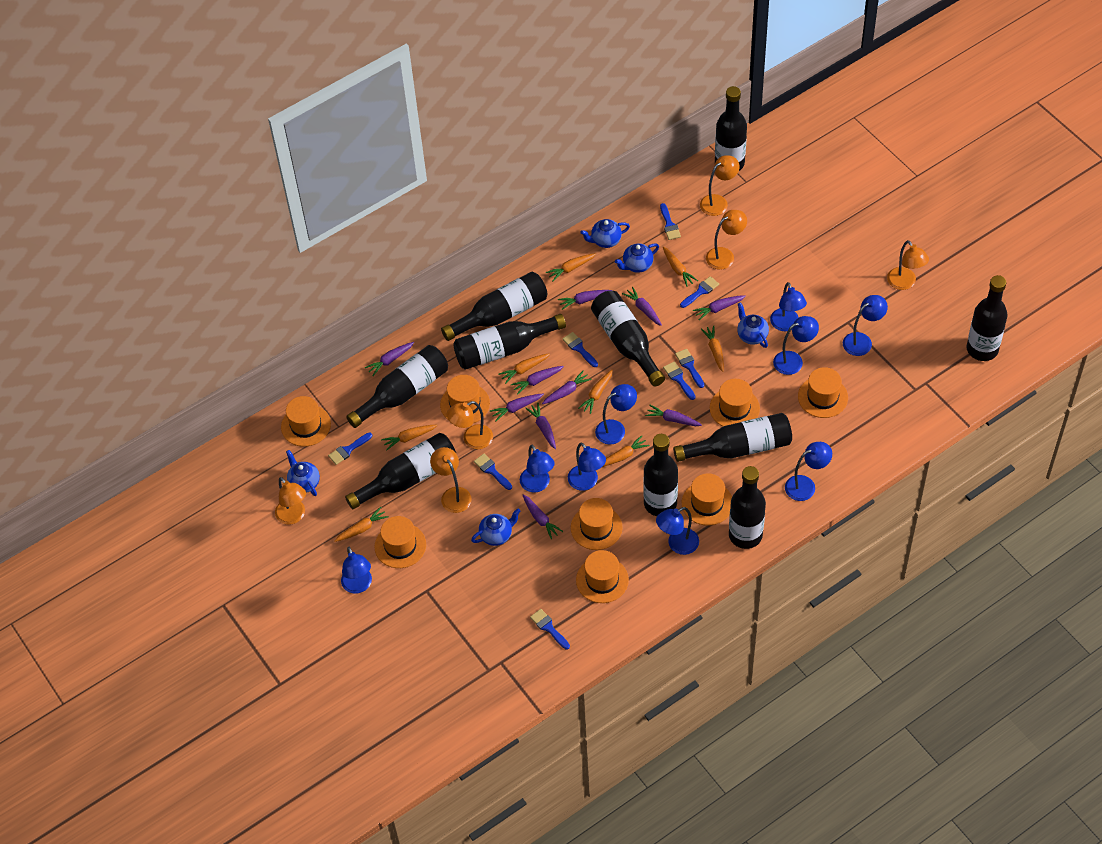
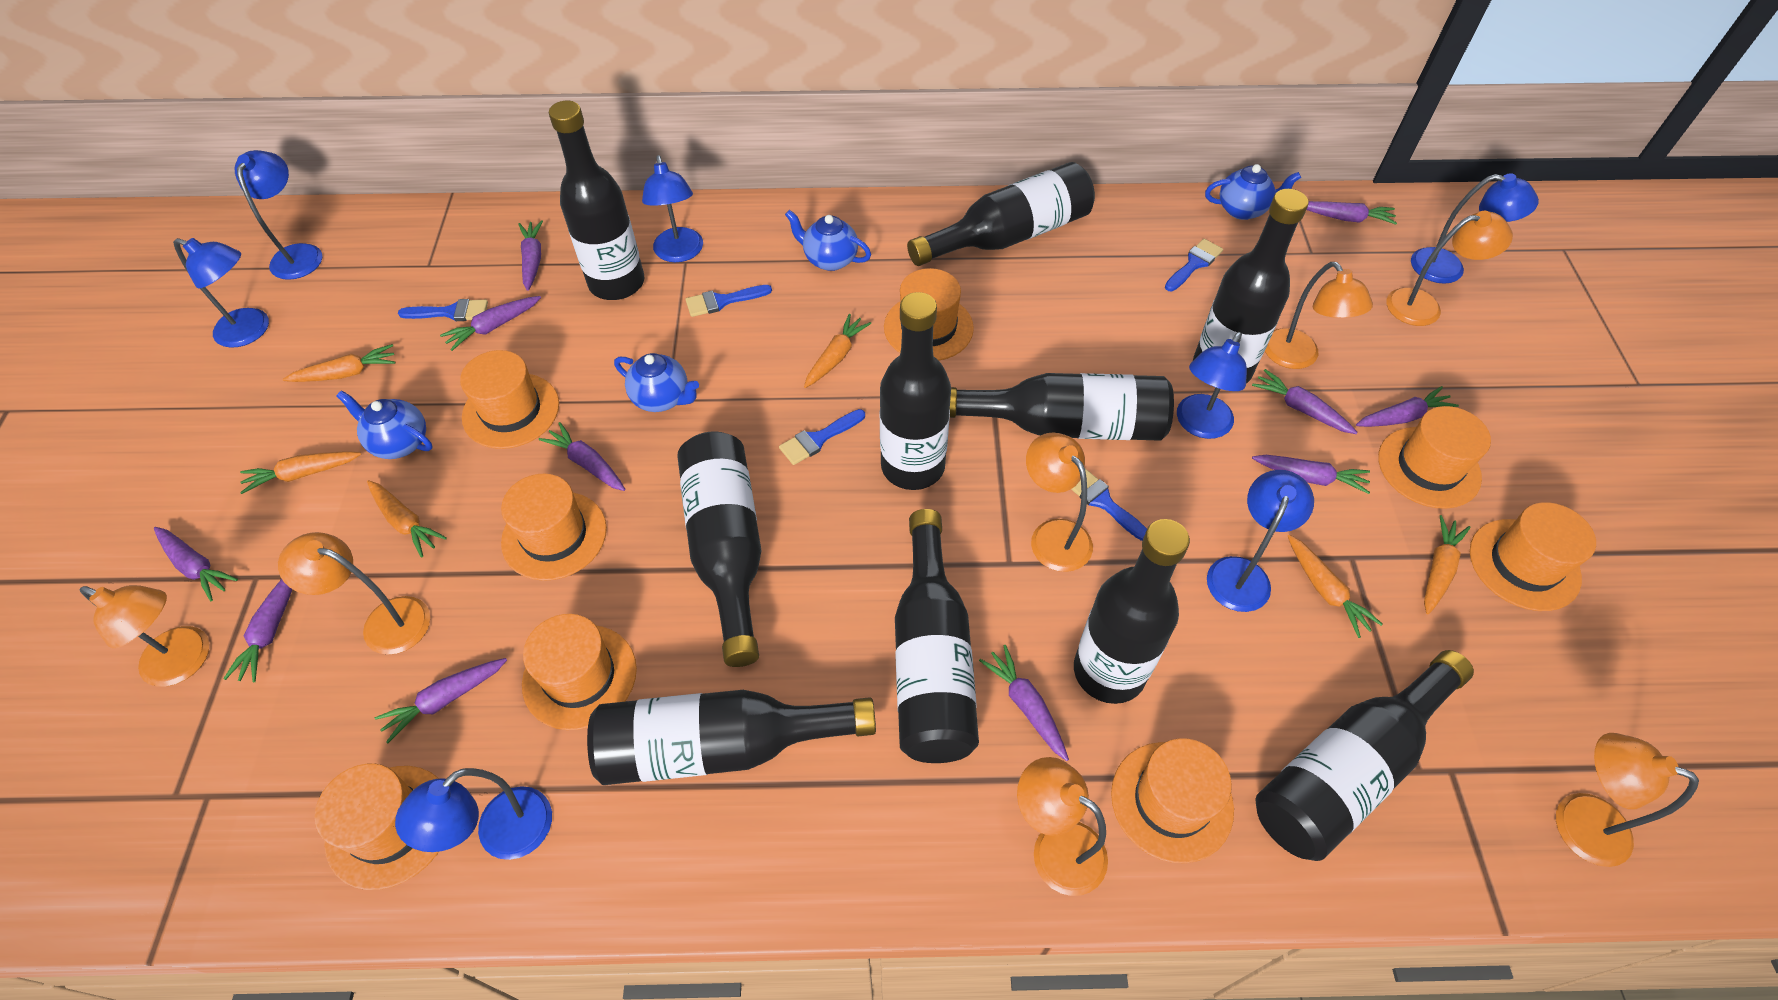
blue brush: [328,433,372,465] [474,454,512,490] [530,609,570,650] [562,332,598,367] [660,203,681,240] [663,361,696,400] [675,349,704,388] [680,276,719,308] = 8 -> [398,299,488,321] [686,285,772,317] [779,409,865,465] [1071,468,1147,541] [1165,239,1223,291] = 5
blue lamp: [341,547,372,594] [520,445,555,493] [568,443,606,491] [595,384,637,445] [656,507,699,555] [770,282,807,331] [773,316,819,375] [785,442,832,501] [843,295,888,356] = 9 -> [173,238,269,348] [235,150,322,280] [395,768,552,860] [642,155,703,262] [1177,332,1247,439] [1207,470,1314,612] [1411,174,1539,284] = 7
blue teapot: [286,450,320,496] [471,509,521,546] [580,219,630,248] [615,243,659,273] [737,302,769,348] = 5 -> [336,390,433,459] [614,353,699,412] [785,210,871,271] [1205,164,1301,220] = 4
orange carrot: [335,507,389,542] [381,425,437,451] [498,353,550,384] [546,253,596,281] [578,370,613,414] [602,435,650,467] [663,247,698,287] [701,325,724,372] = 8 -> [240,451,361,494] [283,344,395,382] [367,480,447,557] [804,314,871,388] [1288,535,1383,638] [1424,515,1471,614] = 6
orange lamp: [275,477,306,525] [430,447,472,513] [447,401,493,449] [700,155,739,216] [706,210,747,270] [887,240,929,290] = 6 -> [79,585,209,687] [278,532,430,655] [1017,757,1108,896] [1026,432,1093,572] [1265,262,1373,369] [1387,211,1513,326] [1556,733,1699,867] = 7
purple carrot: [365,342,414,376] [490,394,544,421] [511,366,564,395] [523,494,563,539] [525,403,556,449] [542,370,592,404] [558,290,612,310] [622,287,662,326] [645,404,702,426] [693,295,746,320] = 10 -> [154,527,238,601] [223,579,293,682] [375,658,507,743] [440,296,541,351] [518,220,543,291] [539,422,625,491] [979,645,1069,761] [1252,369,1358,434] [1252,455,1370,494] [1307,201,1397,225] [1356,386,1459,427] = 11

